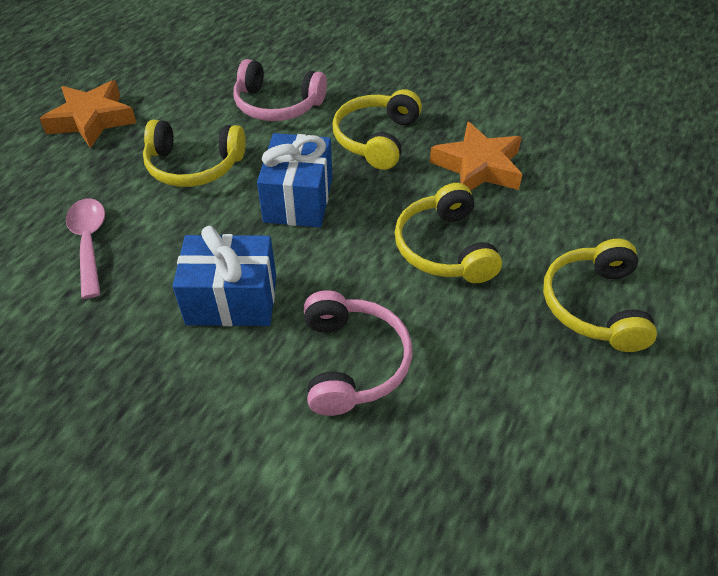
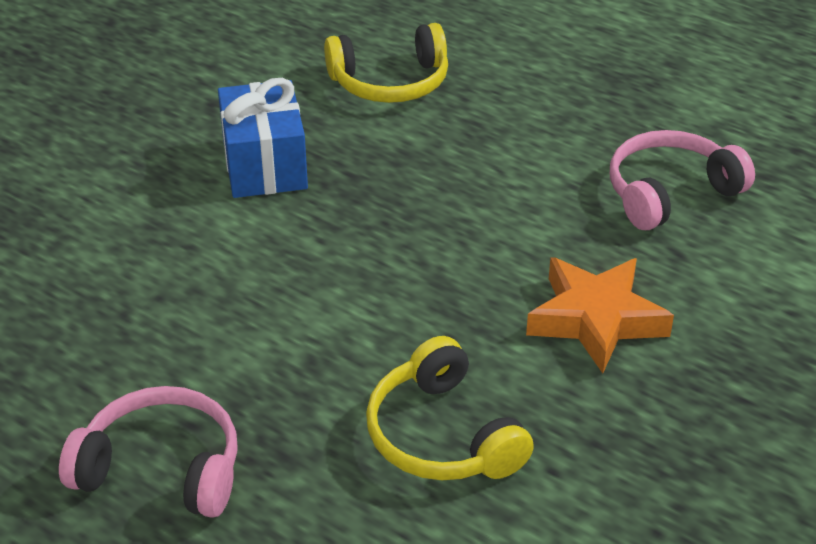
blue gift: [173,226,276,326] [257,133,332,227] = 2 -> [218,78,308,198] = 1
orange star: [40,80,136,148] [430,122,522,191] = 2 -> [526,257,674,373] = 1
pink spoon: [66,198,105,299] = 1 -> none = 0
yellow headphones: [143,120,246,187] [332,89,422,170] [395,183,502,283] [543,239,657,352] = 4 -> [324,23,448,103] [366,336,534,480] = 2

